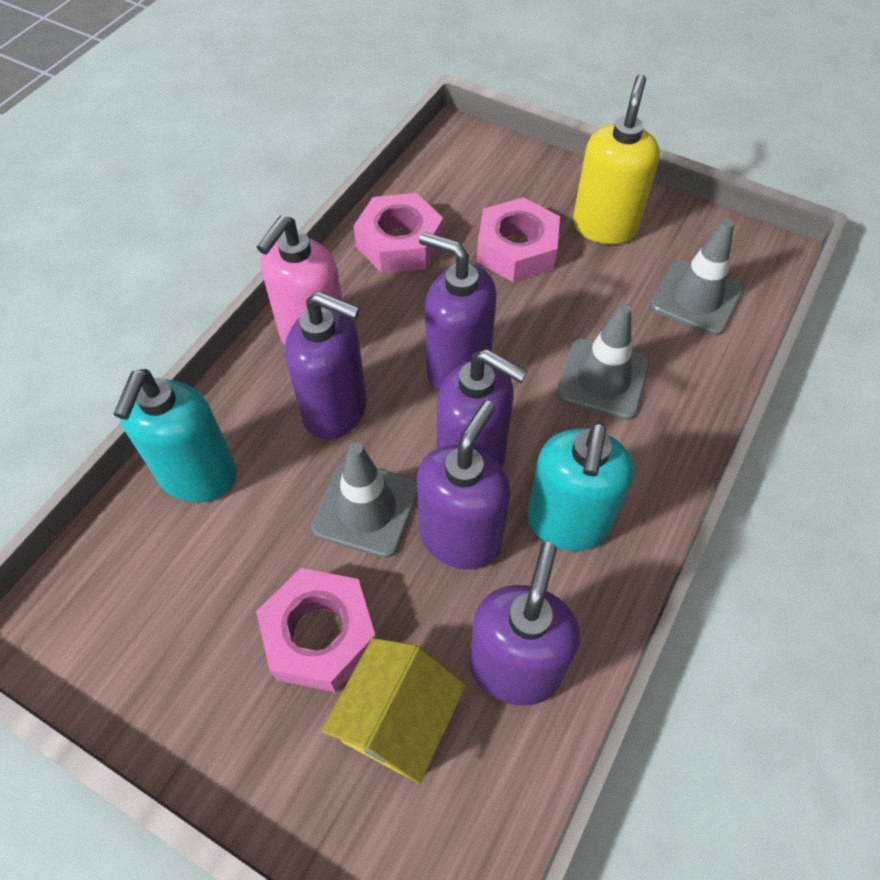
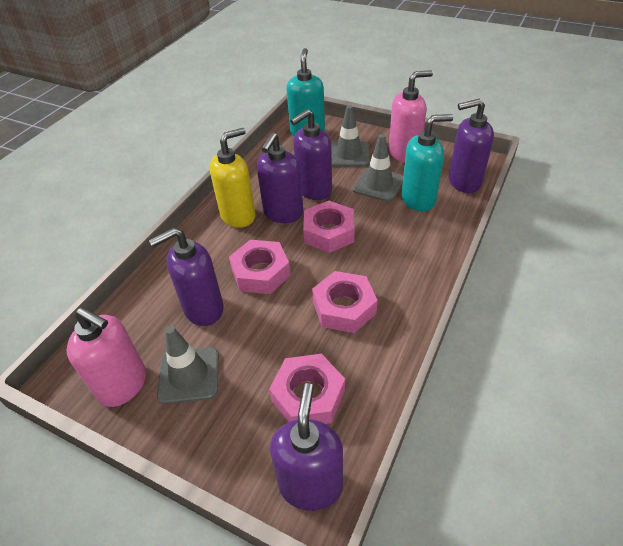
pink nut: [256,568,376,692] [354,193,443,273] [477,197,560,282] = 3 -> [229,240,291,294] [269,354,345,424] [303,201,355,253] [312,271,378,333] = 4
pink soap dispenser: [257,215,342,345] = 1 -> [66,307,146,407] [389,70,433,162] = 2
yellow house: [322,638,466,784] = 1 -> none = 0

